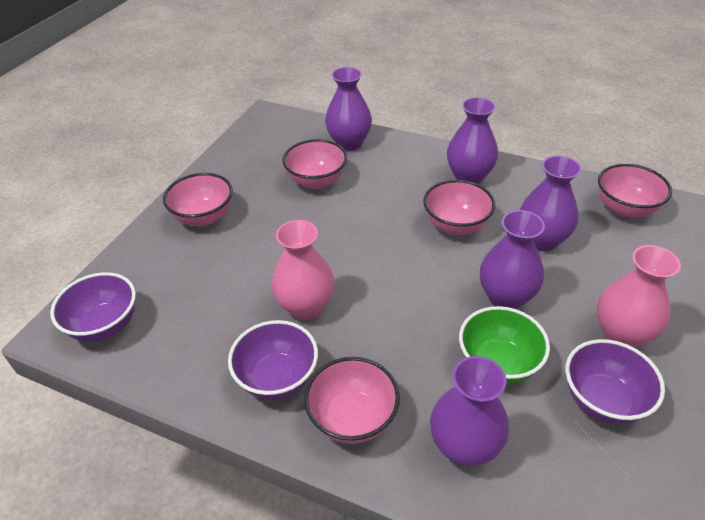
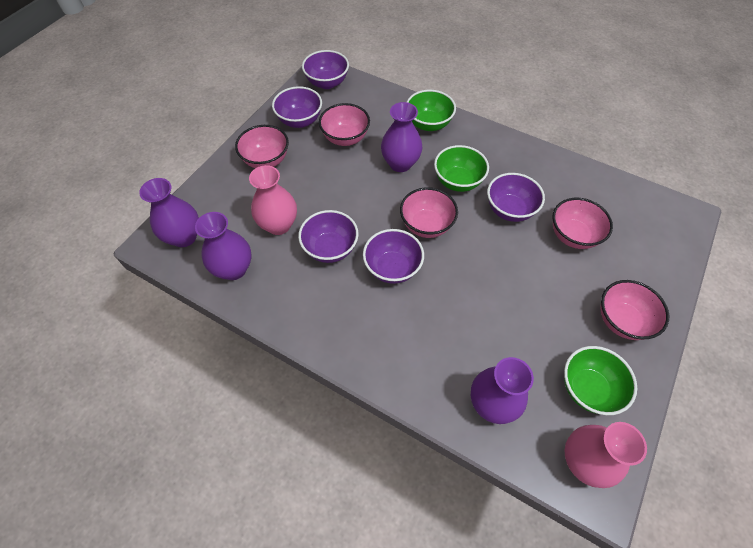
green bowl: [459,306,550,384] = 1 -> [407,90,456,131] [434,145,489,192] [564,346,637,415] = 3
purple bowl: [50,272,136,342] [228,320,318,400] [565,339,665,424] = 3 -> [272,86,322,128] [298,210,359,263] [302,50,349,89] [363,229,424,284] [487,173,545,222] = 5
purple vase: [325,67,372,151] [430,356,509,466] [447,97,498,184] [480,210,545,309] [520,155,581,251] = 5 -> [139,178,199,247] [195,212,251,280] [381,102,422,172] [471,357,534,424] = 4

